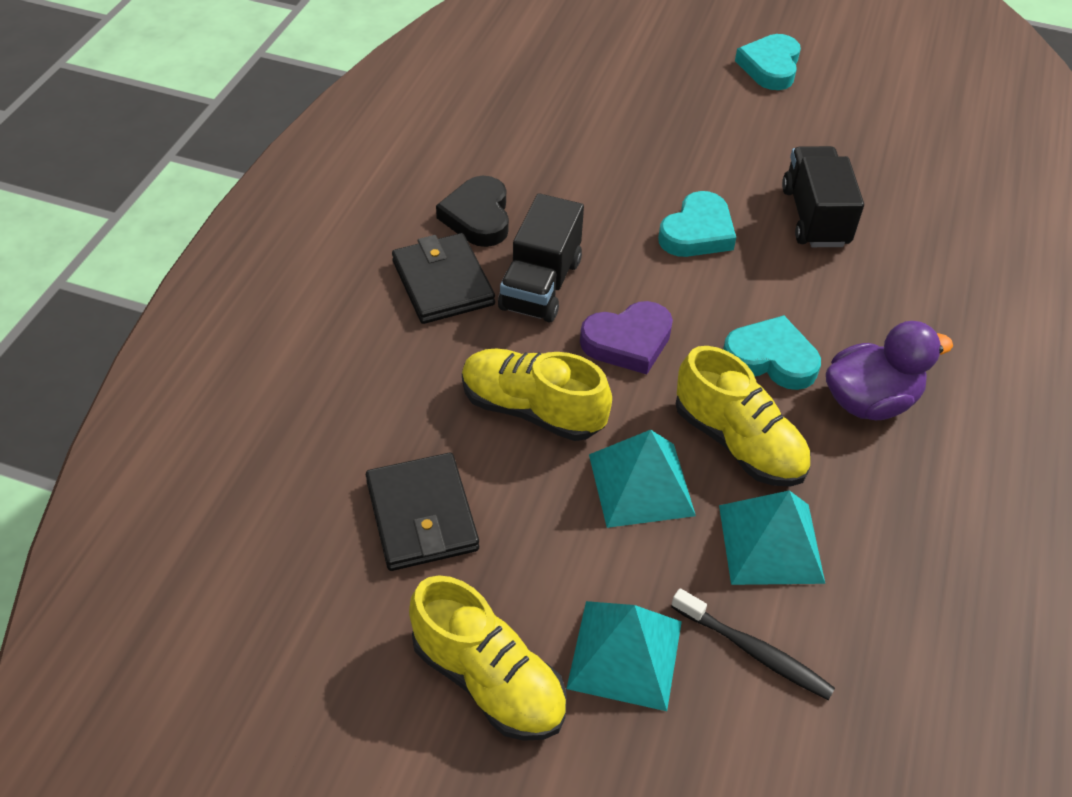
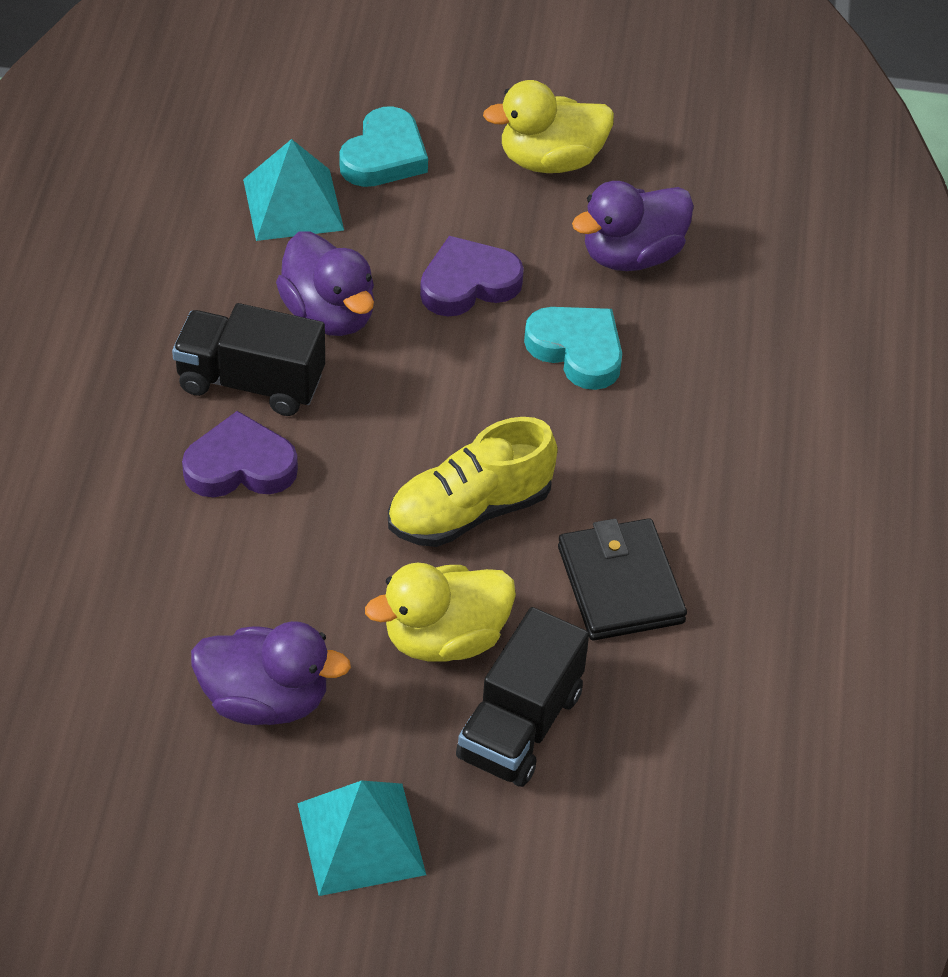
black heart: [436,176,509,247] = 1 -> none = 0
black toothbrush: [671,588,835,700] = 1 -> none = 0
black wallet: [366,453,479,571] [392,233,495,324] = 2 -> [558,518,687,641] = 1
purple duck: [826,321,953,420] = 1 -> [191,621,351,725] [276,231,374,336] [572,181,694,271] = 3
purple heart: [580,301,673,374] = 1 -> [182,411,298,497] [420,236,524,316] = 2
turquoise heart: [658,191,736,257] [723,315,821,390] [735,34,801,90] = 3 -> [339,106,428,187] [524,307,622,390] = 2
turquoise pyramid: [566,601,682,711] [589,430,696,528] [719,490,825,585] = 3 -> [243,139,344,241] [297,780,426,896] = 2
yellow duck: none = 0 -> [365,563,516,662] [483,80,614,173] = 2
yellow shoe: [409,575,567,741] [462,348,612,441] [676,346,810,487] = 3 -> [388,417,557,547] = 1

